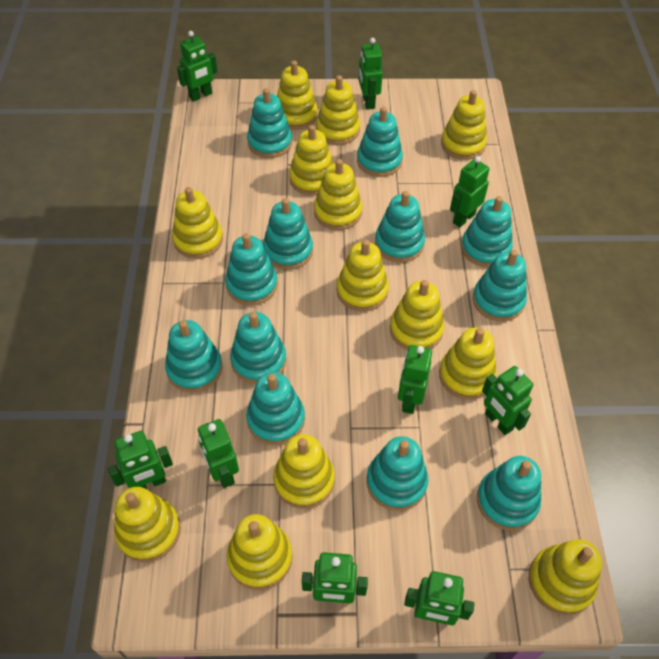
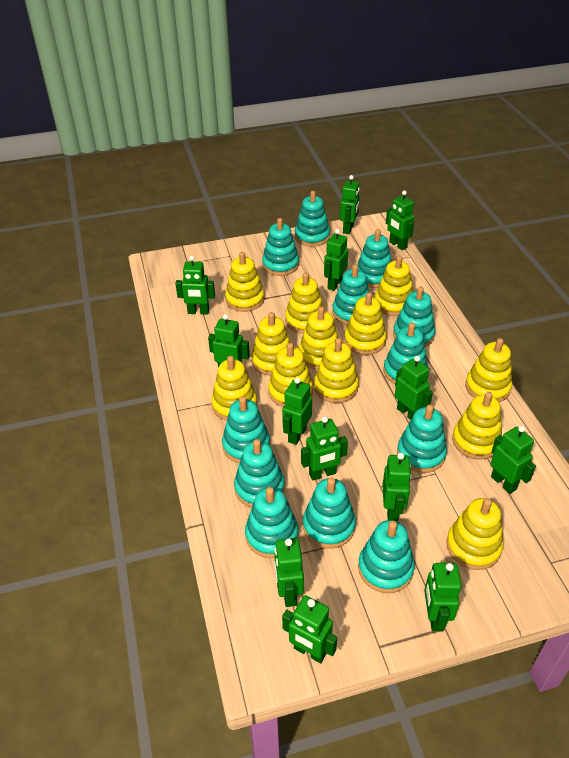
green robot: [108,431,173,489] [177,31,217,102] [198,419,239,488] [302,552,368,603] [359,38,383,110] [398,345,432,414] [404,571,474,625] [450,156,489,227] [482,366,533,435] = 9 -> [175,256,215,314] [208,314,250,367] [274,538,304,607] [282,377,312,445] [282,595,337,663] [301,416,348,481] [324,229,348,291] [340,175,360,234] [383,453,412,521] [386,190,414,250] [395,356,433,420] [424,563,461,631] [491,426,536,494] = 13
yellow stacking toy: [114,487,181,562] [172,187,223,259] [227,514,292,590] [273,434,335,509] [277,61,317,130] [289,125,333,196] [314,159,362,230] [316,75,360,145] [336,240,389,312] [390,280,444,350] [439,328,497,400] [441,90,487,160] [529,539,602,615] = 13 -> [211,356,257,421] [225,252,265,312] [251,312,290,376] [268,343,313,407] [285,272,325,334] [299,307,338,370] [314,338,359,403] [344,292,387,355] [375,256,413,316] [446,498,503,570] [452,392,502,460] [465,338,512,402] = 12

